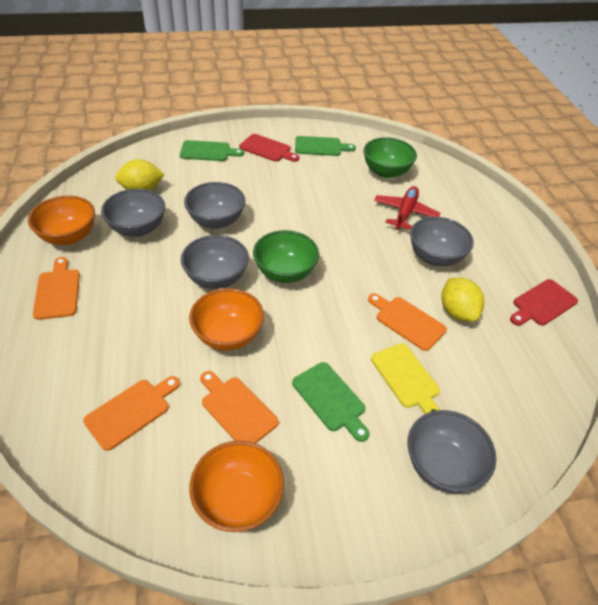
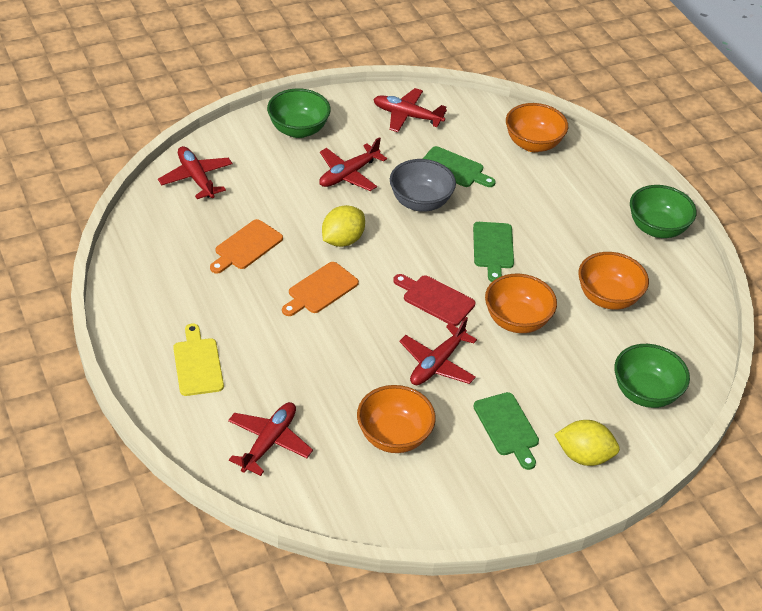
green bowl: [253,230,319,283] [363,137,417,178] = 2 -> [267,88,331,138] [614,344,690,408] [630,185,697,238] = 3
grey bowl: [101,189,165,237] [181,235,249,289] [184,182,245,229] [408,410,496,493] [410,217,474,266] = 5 -> [390,159,456,212] = 1
orange bowl: [28,196,95,245] [189,288,264,351] [189,441,284,532] = 3 -> [357,385,436,453] [485,274,557,333] [506,103,568,152] [578,252,649,310] = 4
orange cutting board: [33,257,80,320] [83,376,180,451] [200,371,279,443] [368,294,447,351] = 4 -> [210,219,283,274] [282,262,359,316] = 2
red cutting board: [239,134,299,162] [510,279,578,326] = 2 -> [393,274,475,326] = 1
red plane: [374,186,440,230] = 1 -> [158,146,233,199] [228,402,313,476] [319,137,387,191] [373,88,447,132] [399,317,477,385] = 5

